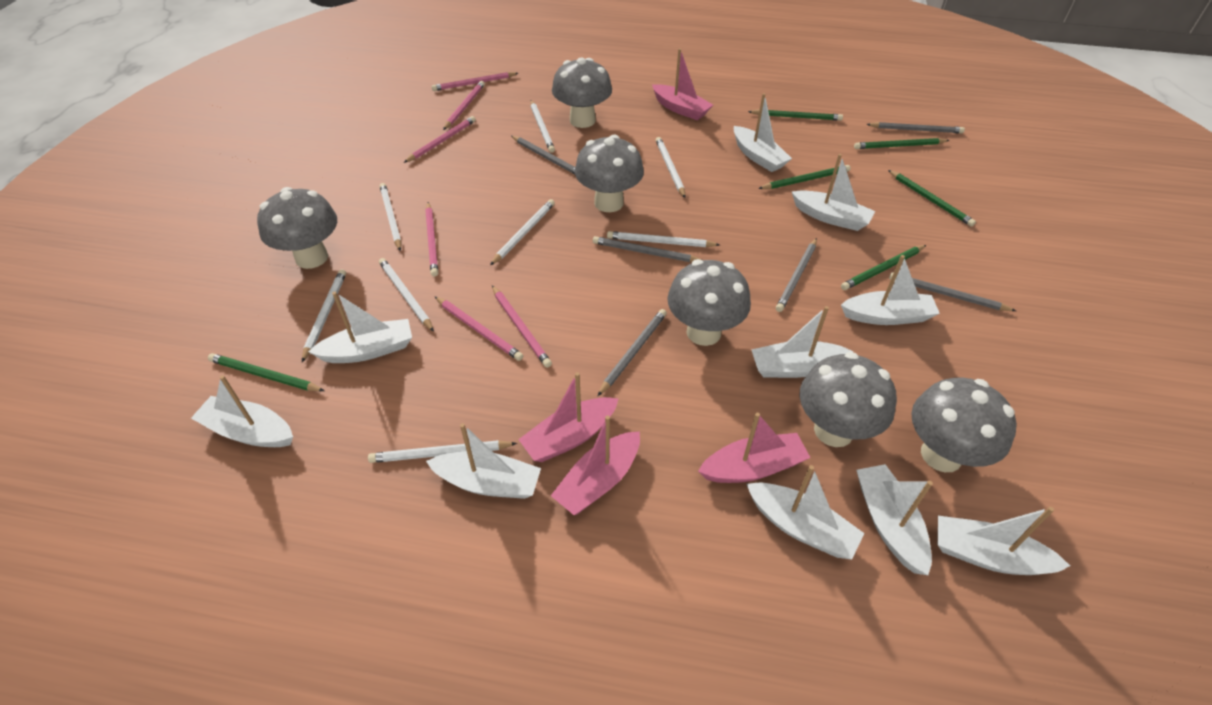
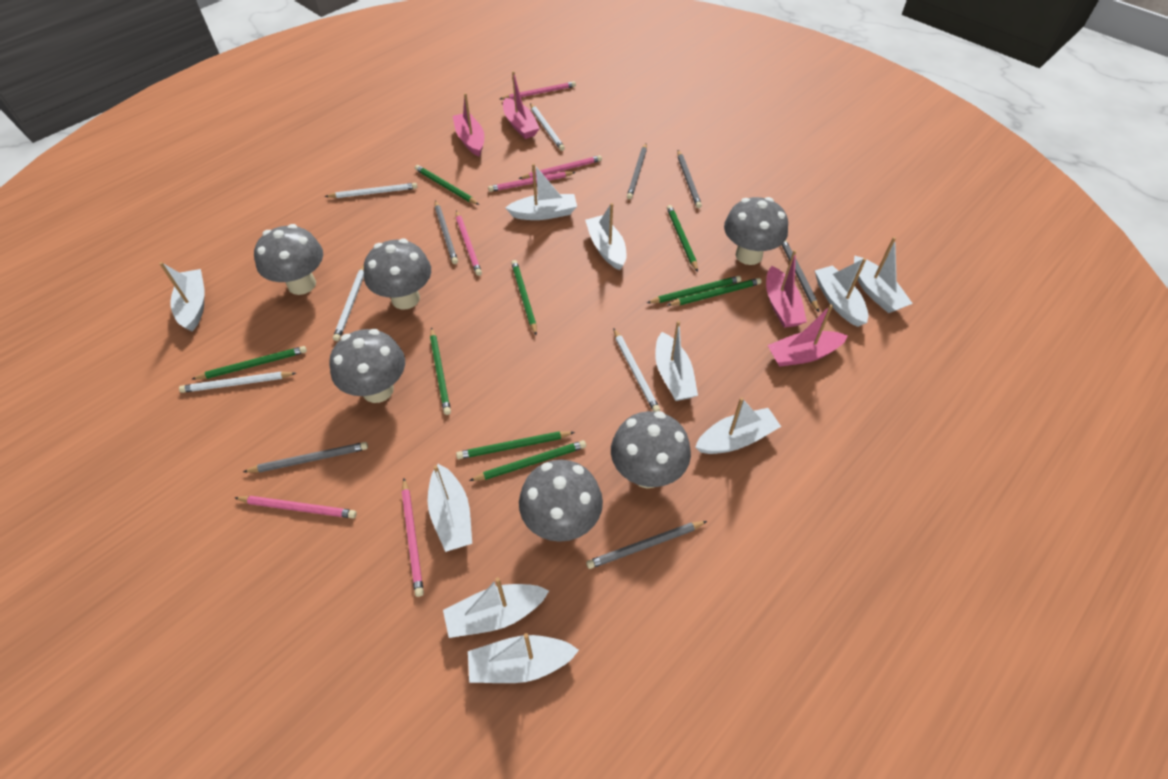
green pencil: [208,353,324,391] [748,109,843,121] [758,165,851,189] [841,245,926,290] [854,138,950,149] [888,170,976,227] = 6 -> [192,346,307,380] [415,165,479,205] [430,327,451,415] [456,431,575,459] [469,440,586,481] [511,260,537,335] [647,276,741,303] [667,205,698,272] [667,278,762,306] = 9
white pencil: [302,269,346,362] [368,440,517,463] [379,183,402,251] [379,258,434,332] [490,199,555,265] [530,100,555,153] [607,231,720,247] [656,137,686,198] = 8 -> [179,371,296,393] [325,183,417,198] [333,265,364,341] [530,103,565,151] [614,329,660,412] = 5

